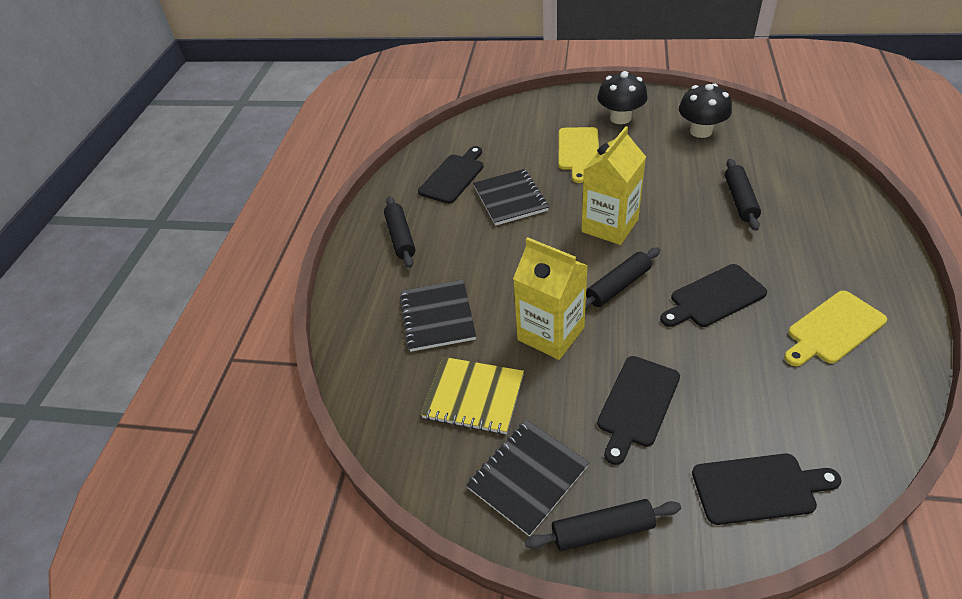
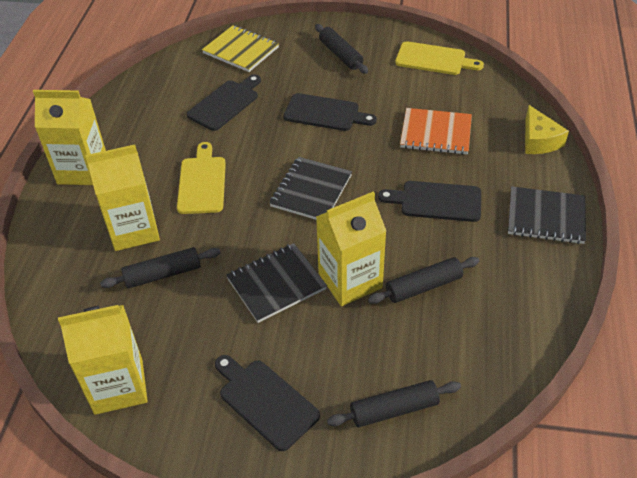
black mushroom: [598,71,648,124] [679,83,732,138] = 2 -> none = 0
orange notebook: none = 0 -> [400,108,472,155] = 1
yellow carton: [513,237,588,360] [581,126,646,245] = 2 -> [33,90,106,185] [58,305,148,415] [85,145,160,251] [316,192,386,306] = 4
yellow cheese: none = 0 -> [525,105,569,154] = 1

